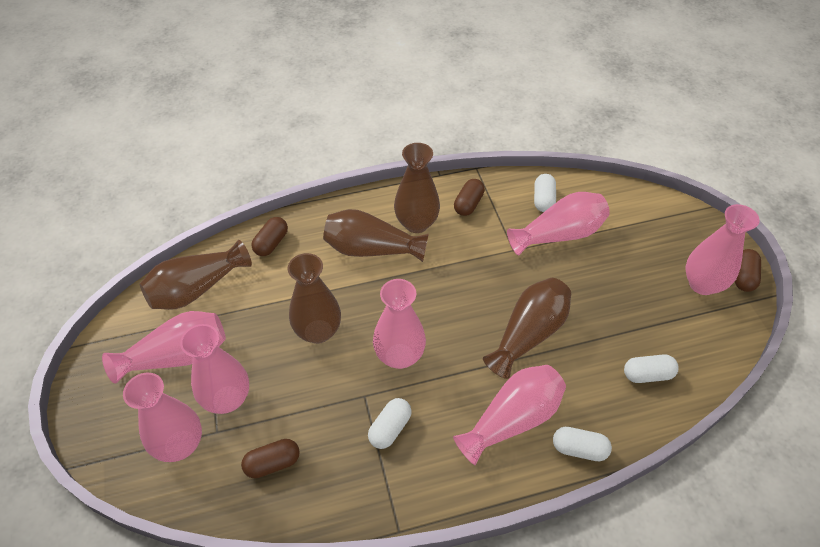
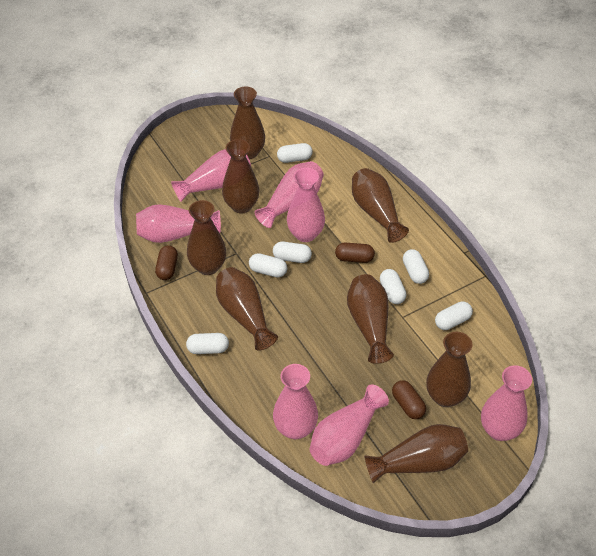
brown capsule: [241,439,300,479] [251,217,288,256] [454,179,485,216] [735,249,761,292] = 4 -> [155,245,178,280] [335,243,375,263] [392,380,426,419] = 3
brown vase: [140,240,252,310] [288,253,341,344] [323,209,429,262] [394,143,440,233] [483,278,571,379] = 5 -> [187,200,226,275] [216,267,278,351] [222,139,259,213] [230,86,265,159] [347,274,394,364] [352,168,409,243] [364,424,468,483] [426,332,472,407] = 8
white capsule: [368,398,412,449] [534,174,556,212] [553,427,612,461] [624,354,679,383] = 4 -> [186,333,229,354] [249,253,287,277] [273,242,312,263] [277,143,313,163] [380,269,406,304] [403,249,429,284] [435,301,473,330] = 7

